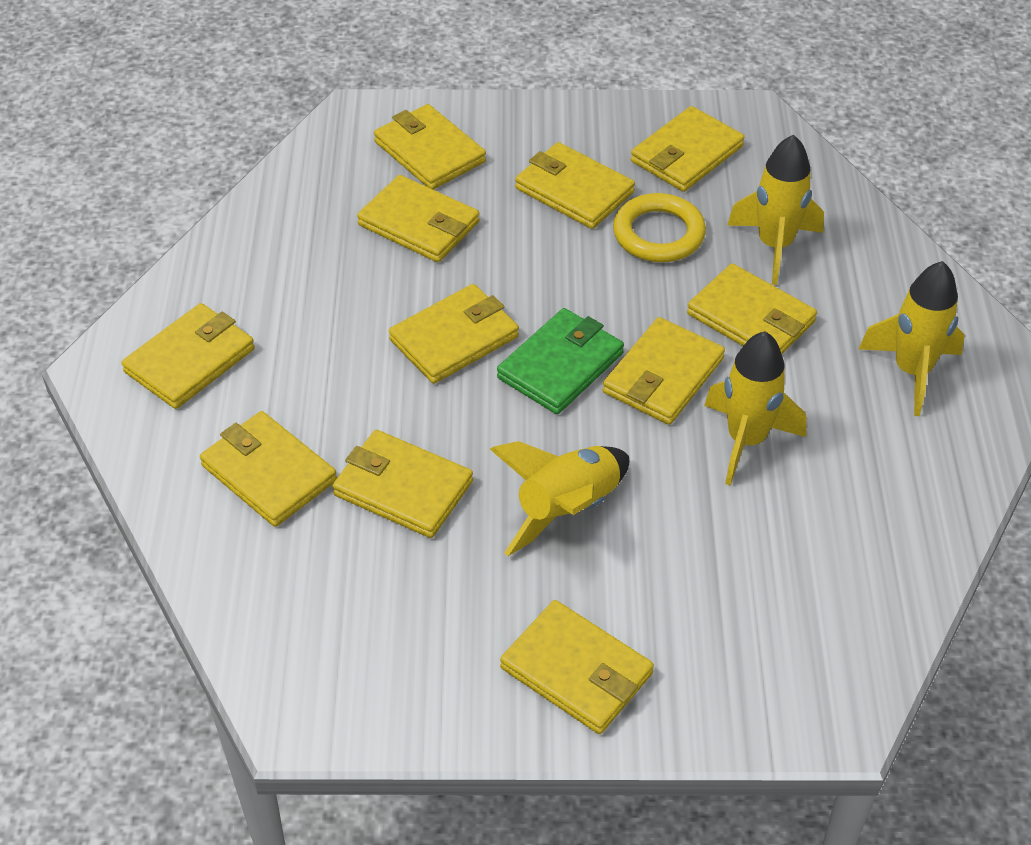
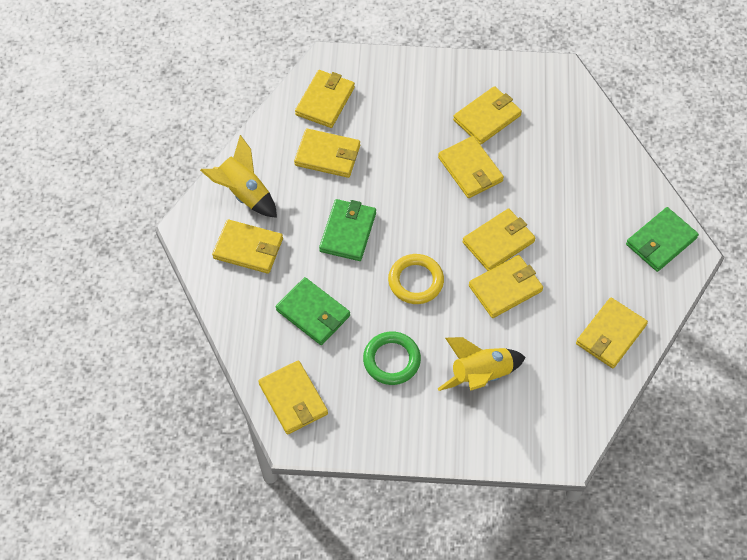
green ring: none = 0 -> [363,331,421,385] = 1
green wallet: [497,308,624,414] = 1 -> [276,277,350,345] [319,199,376,261] [626,207,699,272] = 3
yellow rocket: [490,441,629,556] [704,331,806,485] [727,134,824,285] [859,261,965,416] = 4 -> [200,135,277,218] [438,337,525,391] = 2
yellow wallet: [121,303,255,409] [200,411,337,527] [332,430,473,538] [357,175,480,262] [374,104,486,190] [389,284,519,384] [500,600,654,734] [515,142,635,229] [603,317,725,425] [631,106,744,192] [687,263,817,354] = 11 -> [212,219,283,274] [258,360,328,435] [294,128,360,178] [295,70,355,128] [438,136,504,198] [453,86,522,145] [462,209,535,271] [469,255,543,318] [576,297,648,368] = 9

